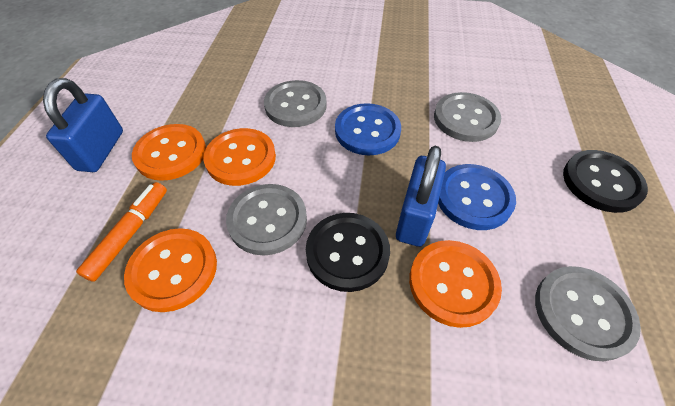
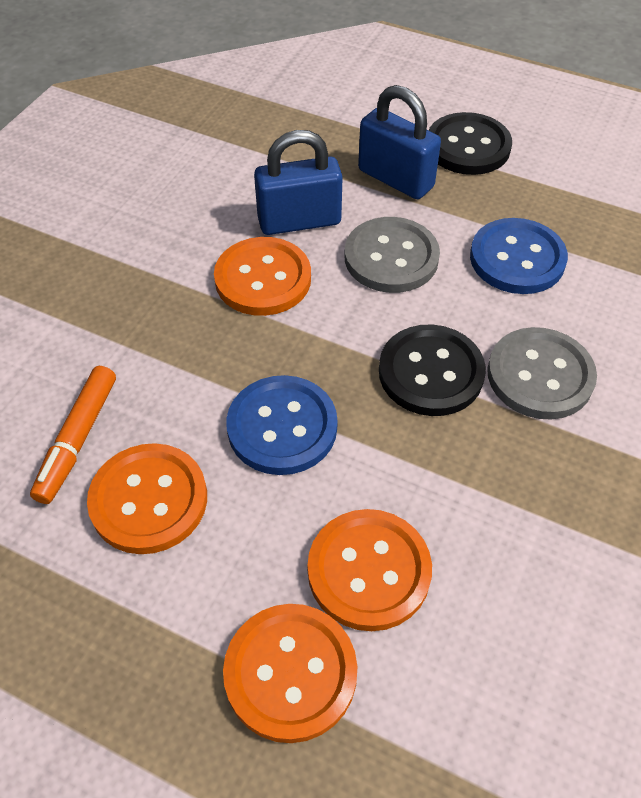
grey button: [226,184,307,255] [264,80,327,127] [434,92,501,142] [535,266,641,361] = 4 -> [344,217,440,293] [487,327,597,420] = 2

